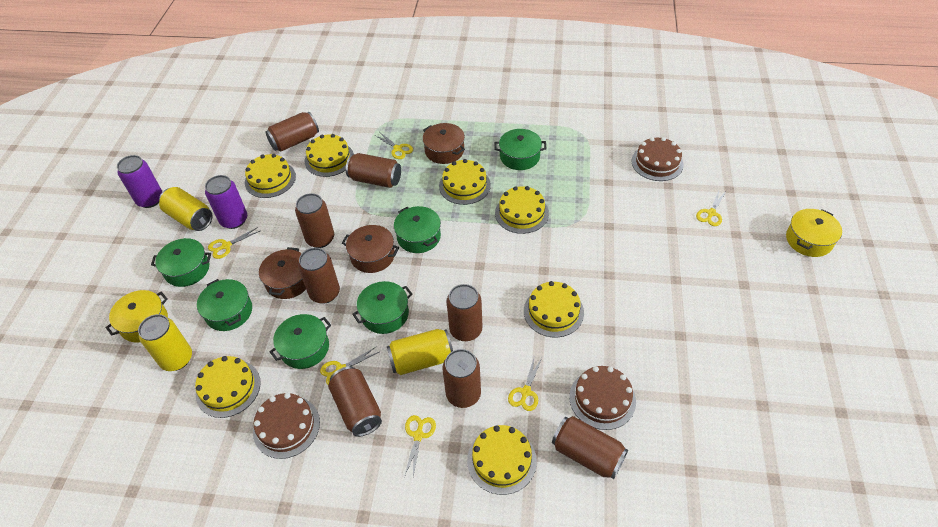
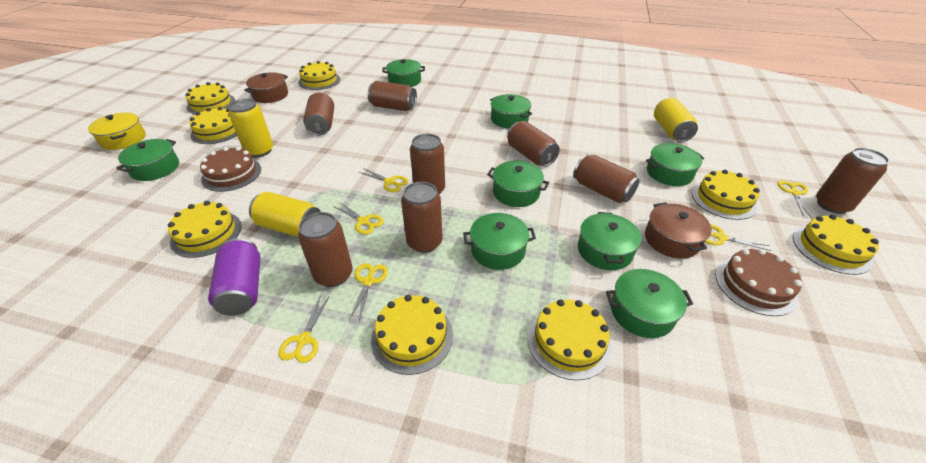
brown cake: [253,393,320,459] [569,366,636,430] [632,137,684,181] = 3 -> [200,147,261,192] [715,249,802,316] = 2
brown pot: [259,247,306,299] [342,225,399,273] [422,123,465,164] = 3 -> [244,72,288,103] [645,202,712,259] = 2
green pot: [151,238,211,287] [197,279,252,331] [270,314,331,369] [352,281,413,334] [394,206,441,253] [494,129,547,170] = 6 -> [116,139,179,181] [382,59,425,87] [463,213,536,270] [487,161,549,207] [490,94,532,129] [578,212,642,270] [606,269,693,338] [646,143,704,186] = 8
purple can: [117,155,162,208] [205,175,247,229] = 2 -> [208,238,261,316] = 1
yellow cake: [195,356,261,418] [245,154,296,198] [305,134,354,177] [439,159,491,205] [467,425,537,495] [495,186,549,234] [524,281,584,338] = 7 -> [168,201,242,258] [185,82,235,115] [189,107,237,144] [298,61,340,90] [371,295,453,375] [528,299,612,380] [692,170,760,220] [793,215,879,275] = 8
yellow pot: [106,290,168,343] [786,209,842,257] = 2 -> [88,113,146,150] = 1

